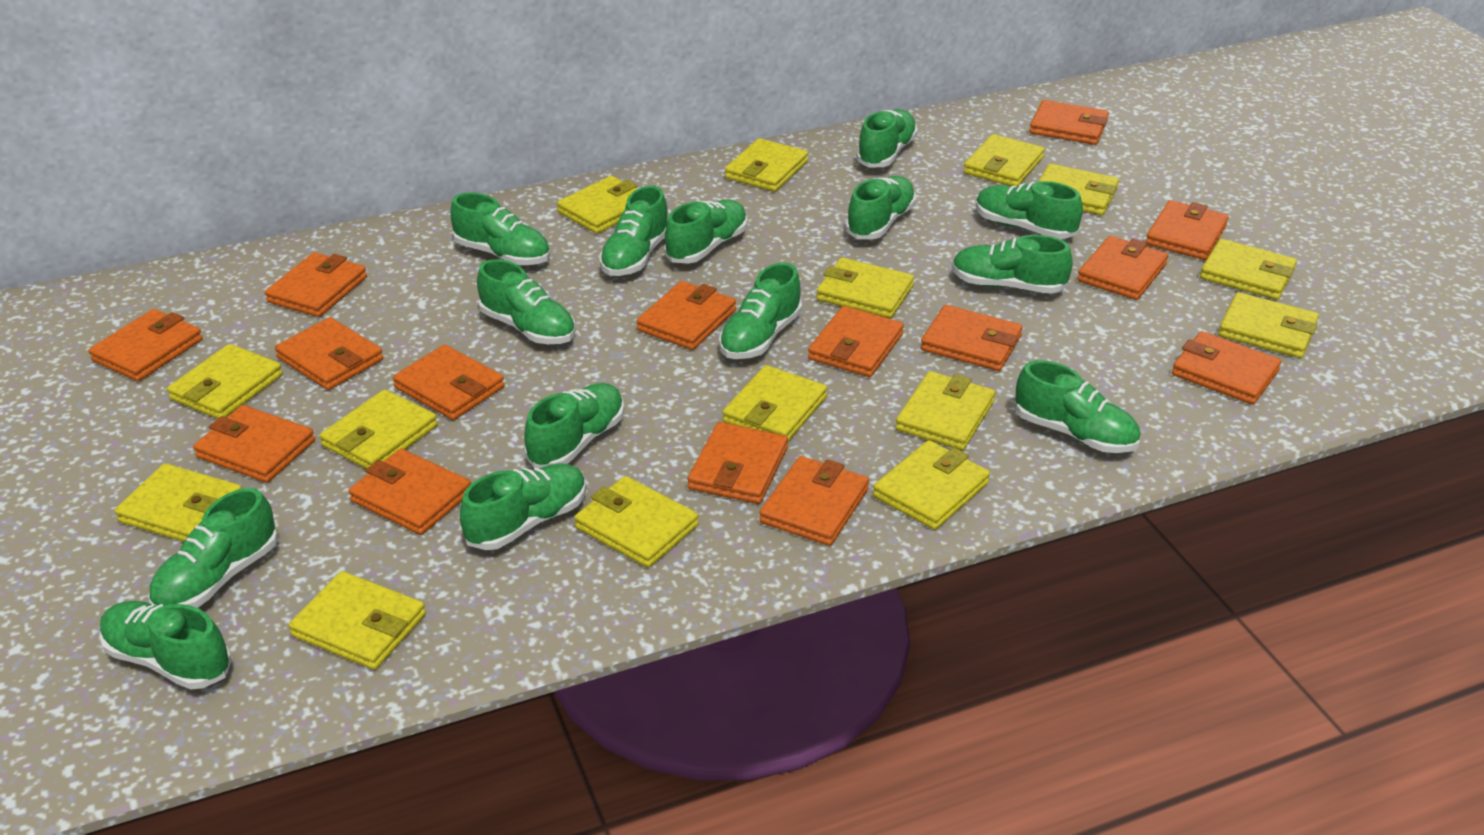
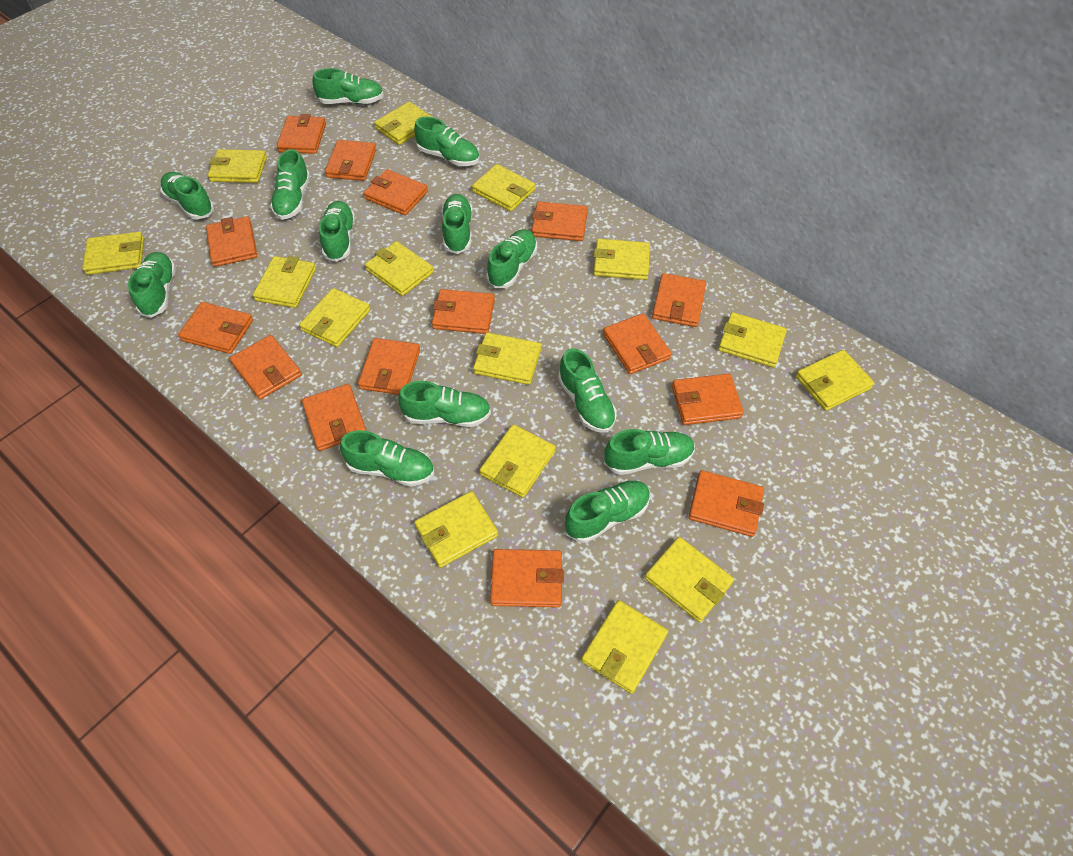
green shoe: [99,601,232,689] [148,488,278,608] [450,192,550,265] [460,463,586,550] [477,259,576,344] [524,383,624,468] [599,186,668,276] [664,200,747,264] [719,263,802,359] [845,176,916,239] [856,109,918,168] [952,235,1073,294] [976,181,1083,239] [1015,360,1140,453] = 14 -> [128,252,176,318] [160,172,214,220] [270,149,310,220] [312,68,384,104] [319,201,355,262] [340,430,434,486] [398,381,491,427] [414,117,480,166] [442,194,473,254] [486,229,537,288] [558,348,617,433] [565,481,651,543] [604,429,695,475] = 13

